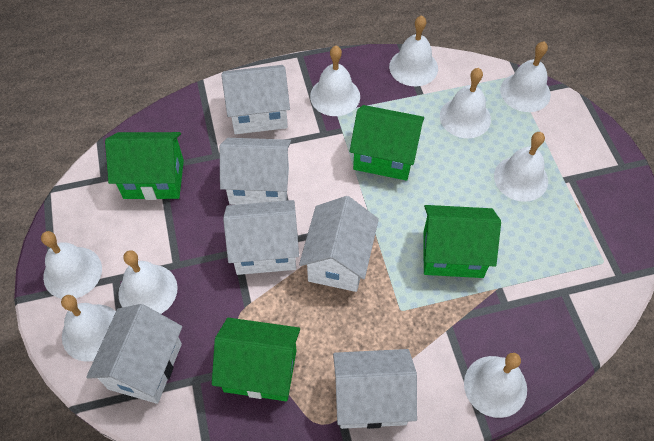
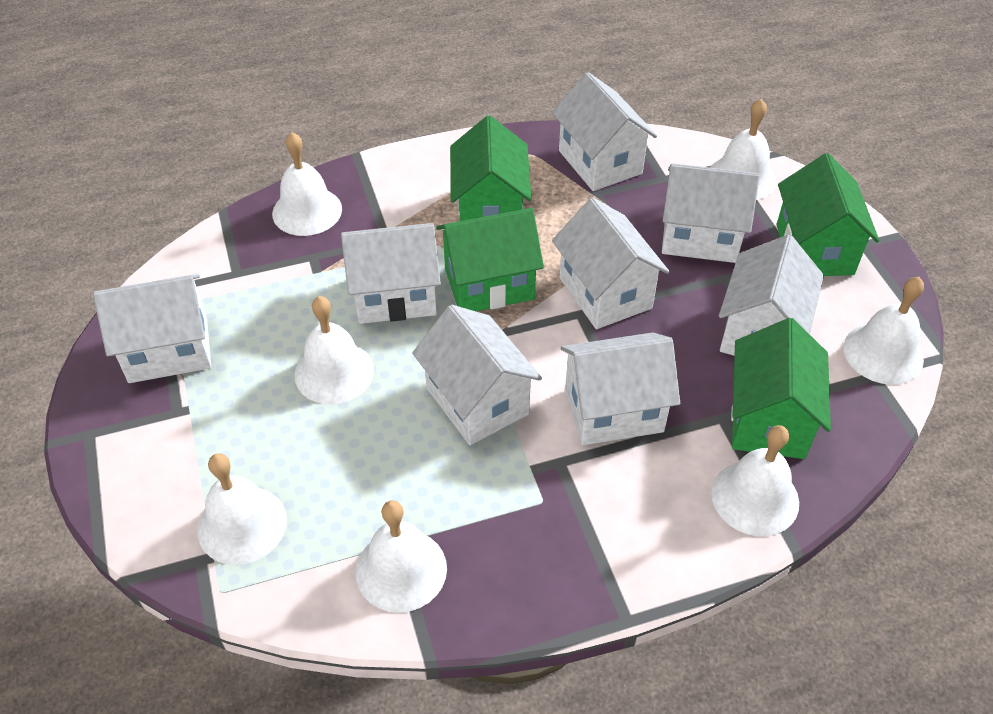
white bell: [41,231,102,299] [61,295,116,362] [118,250,178,314] [310,46,360,116] [389,15,438,86] [440,68,491,138] [464,353,527,418] [494,132,548,202] [500,41,551,112] = 9 -> [198,453,287,565] [272,132,342,236] [294,296,374,404] [356,500,447,613] [710,99,776,200] [711,425,799,536] [843,277,924,385] = 7
white house: [86,304,182,404] [220,138,291,205] [221,65,290,134] [223,200,299,275] [299,196,379,292] [333,349,417,429] = 6 -> [93,274,211,383] [341,223,441,324] [412,305,542,445] [552,72,657,191] [552,198,670,329] [561,332,680,445] [662,163,760,263] [719,235,824,356] = 8

